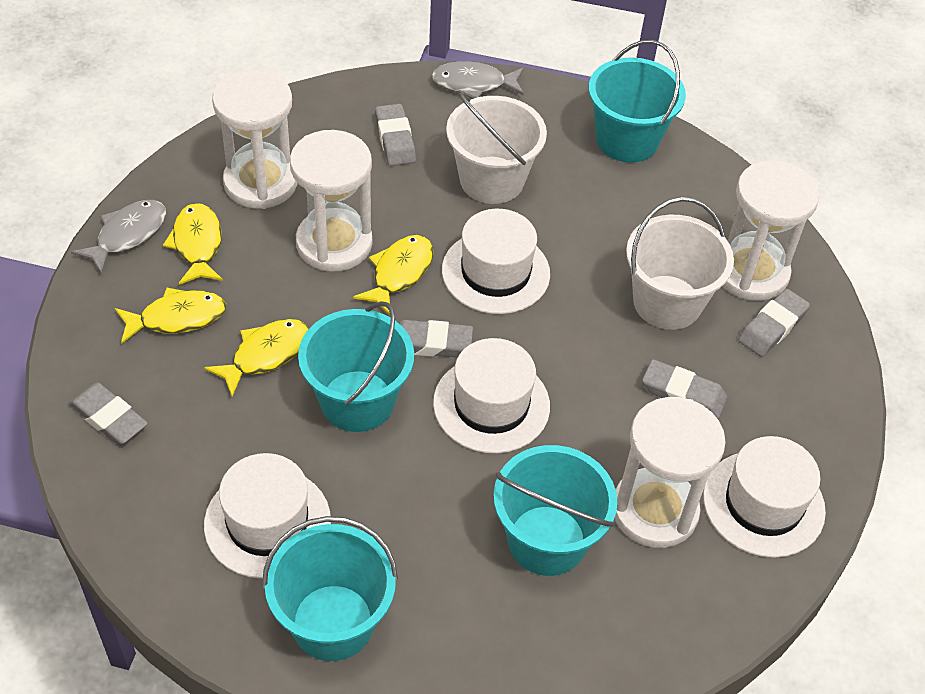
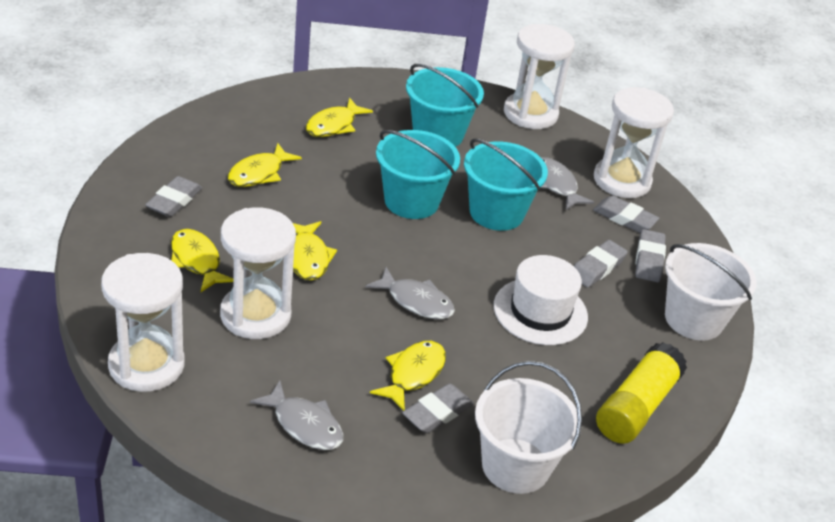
grey fish: [71,200,166,275] [432,62,524,99] = 2 -> [250,380,343,450] [365,267,455,320] [540,157,594,210] = 3
turquoise bucket: [262,516,398,661] [298,301,414,432] [493,445,617,576] [589,40,686,163] = 4 -> [376,130,460,219] [406,64,484,147] [464,138,548,231] = 3
white hat: [204,453,331,579] [433,338,550,454] [442,209,550,314] [703,436,826,558] = 4 -> [494,255,588,345] = 1
yellow fish: [115,288,226,344] [163,203,223,285] [204,319,308,397] [353,235,433,315] = 4 -> [171,229,233,292] [228,143,302,187] [293,221,337,280] [306,98,373,137] [370,341,446,411] = 5
yellow glue stick: none = 0 -> [596,342,687,444] = 1

